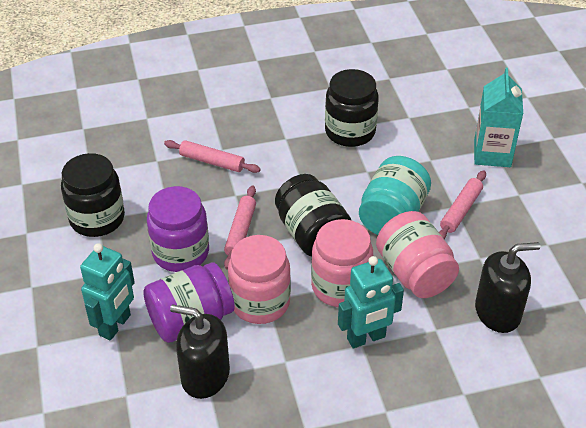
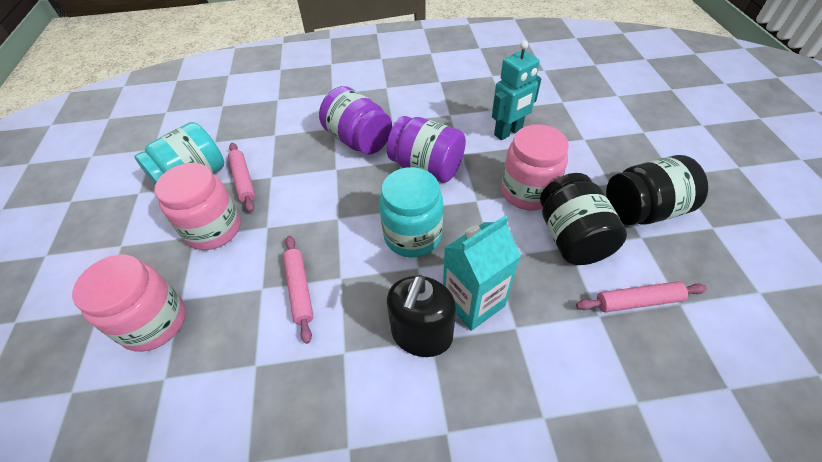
black jar: [61,153,125,237] [275,174,351,256] [325,69,379,147] = 3 -> [540,173,627,265] [606,155,708,225] = 2
black soap dispenser: [170,304,230,399] [475,242,540,333] = 2 -> [387,275,456,357] = 1
turquoise jar: [359,156,431,235] = 1 -> [134,122,224,185] [379,167,443,257] = 2
turquoise robot: [80,243,135,340] [338,256,404,348] = 2 -> [492,41,541,140] = 1

